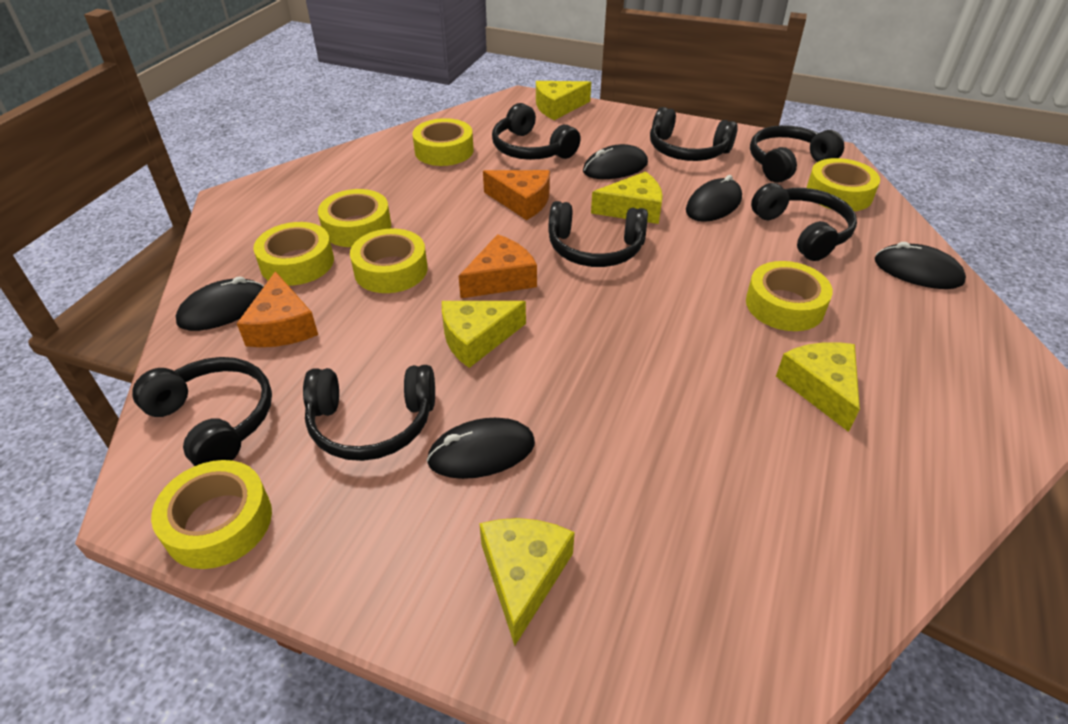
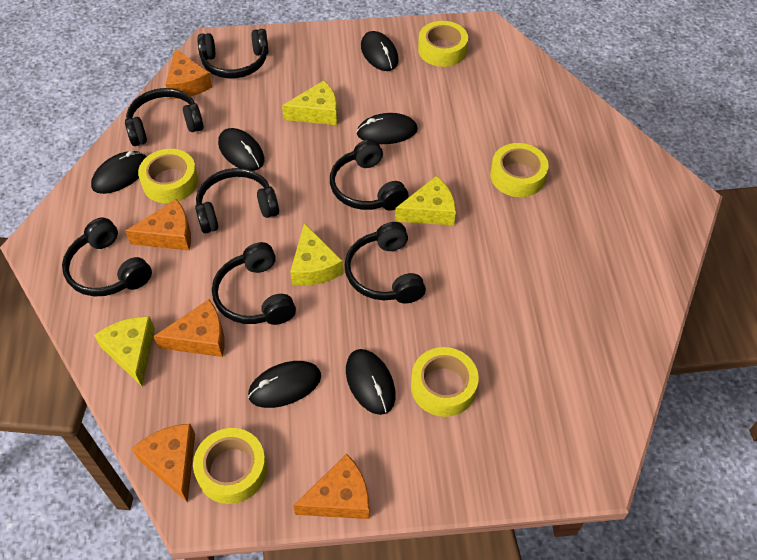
black mouse: [176,276,264,331] [427,418,535,479] [583,144,648,179] [686,175,742,222] [875,242,966,289] = 5 -> [91,151,147,194] [218,128,264,171] [248,361,321,408] [346,349,396,415] [356,113,418,144] [361,31,399,71] = 6
orange cheese: [237,271,318,347] [459,234,537,298] [483,170,550,220] = 3 -> [125,199,191,251] [132,424,195,503] [154,300,224,357] [165,49,212,99] [293,454,369,519] = 5
yellow cheese: [442,301,526,368] [479,518,575,646] [536,81,591,120] [591,172,663,224] [776,342,860,432] = 5 -> [94,316,155,386] [282,81,338,125] [290,223,343,286] [395,176,456,225] = 4
yellow tape: [151,460,272,569] [253,222,334,285] [318,189,391,247] [350,228,428,293] [412,118,474,166] [746,261,833,331] [807,158,880,211] = 7 -> [138,149,198,203] [193,428,267,504] [411,347,479,417] [418,21,468,67] [490,143,549,197] = 5

